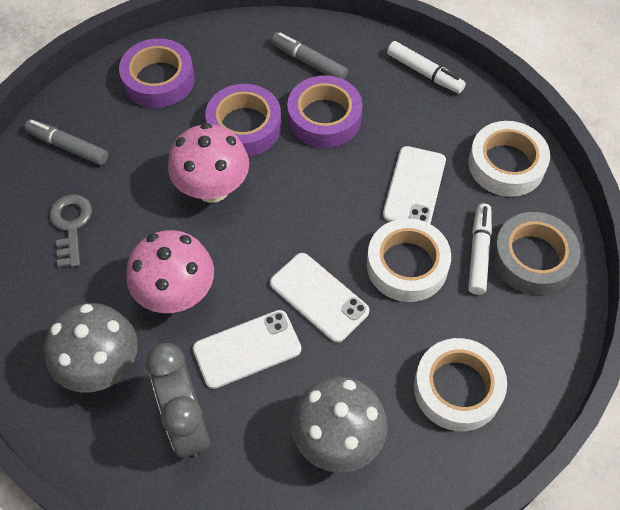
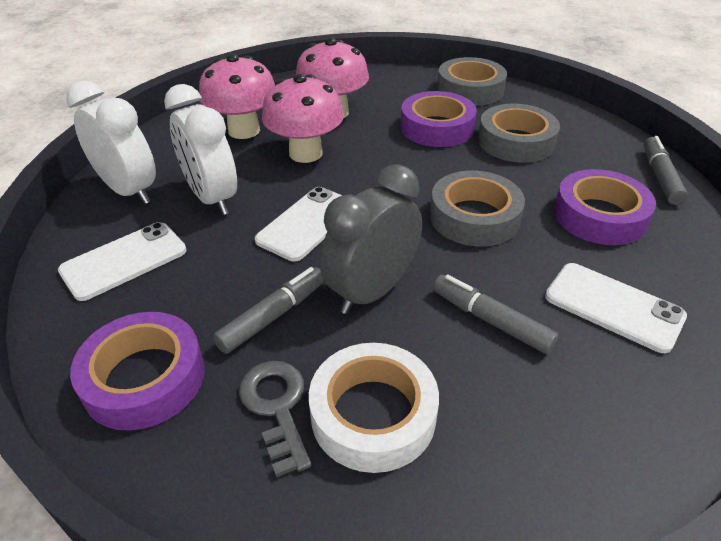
grey marker: [25,119,108,165] [271,32,348,79] = 2 -> [213,267,324,354] [433,275,559,354] [643,136,688,205] = 3
grey mushroom: [44,303,138,393] [291,376,388,473] = 2 -> none = 0
grey tape: [492,212,581,295] = 1 -> [430,171,525,247] [437,57,507,106] [478,104,560,163] = 3
pink mushroom: [126,230,214,313] [168,123,249,203] = 2 -> [199,54,275,139] [262,74,344,163] [296,38,369,118] = 3
white clock: none = 0 -> [66,80,156,204] [164,84,237,215] = 2
white marker: [387,41,466,94] [468,204,492,295] = 2 -> none = 0
white tape: [367,218,451,302] [414,338,507,431] [468,121,550,197] = 3 -> [309,343,439,473] = 1

